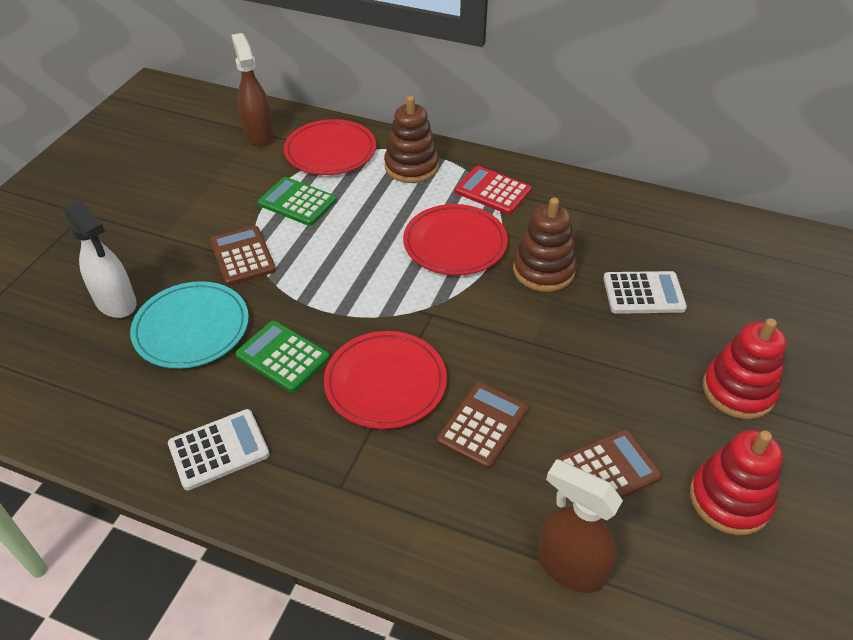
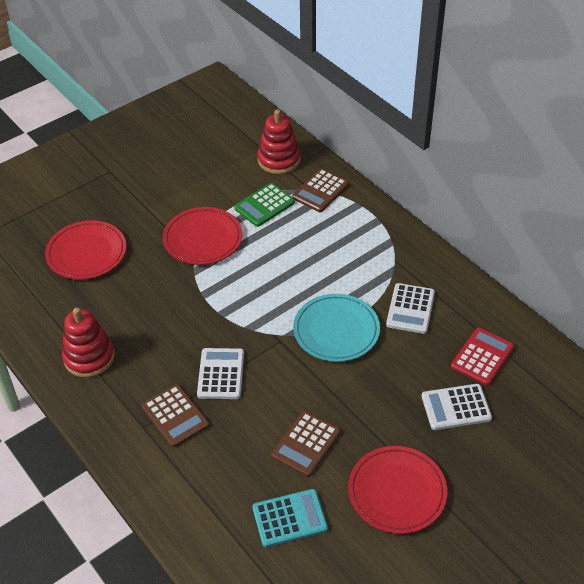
brown spray bottle: [232,33,274,146] [537,459,623,593] = 2 -> none = 0
brown stacking toy: [384,96,439,183] [513,197,577,292] = 2 -> none = 0
green calculator: [236,321,330,393] [258,177,336,226] = 2 -> [234,183,295,227] = 1
turquoise calculator: none = 0 -> [252,489,328,547] = 1
white calculator: [168,409,270,490] [603,271,687,314] = 2 -> [197,348,244,399] [386,283,435,334] [421,384,492,430] = 3
white spray bottle: [64,200,137,318] = 1 -> none = 0

